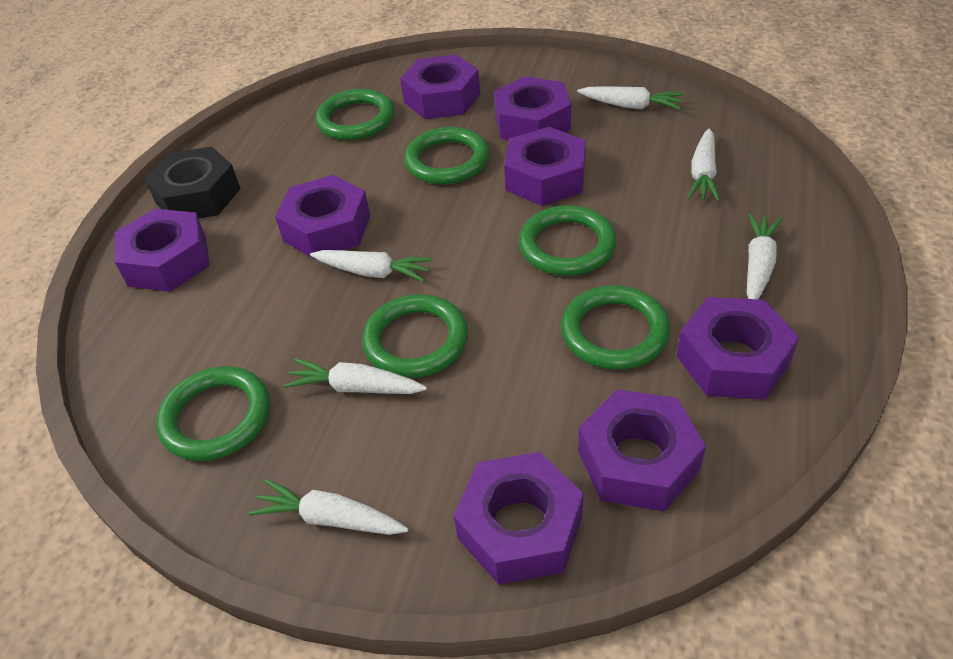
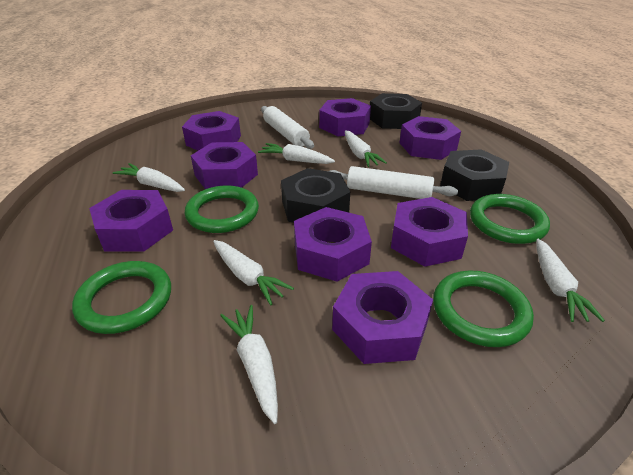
black nut: [145,146,241,219] = 1 -> [281,168,350,223] [370,93,422,129] [440,149,509,201] = 3
green ring: [156,366,270,461] [315,89,394,140] [362,294,468,378] [404,127,489,184] [519,205,616,276] [561,285,670,370] = 6 -> [72,261,171,334] [185,185,259,233] [433,271,534,347] [470,194,550,244] = 4
white rolling pin: none = 0 -> [261,106,314,149] [329,166,458,199] = 2

